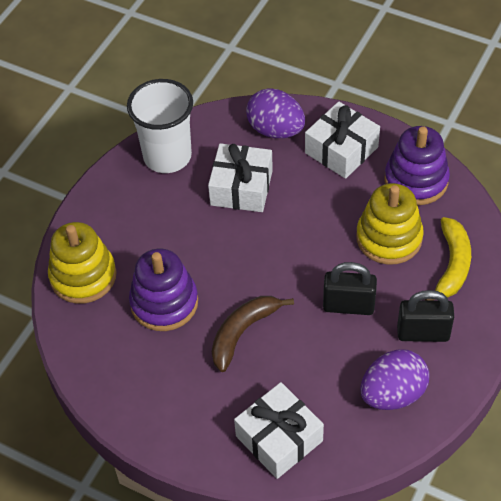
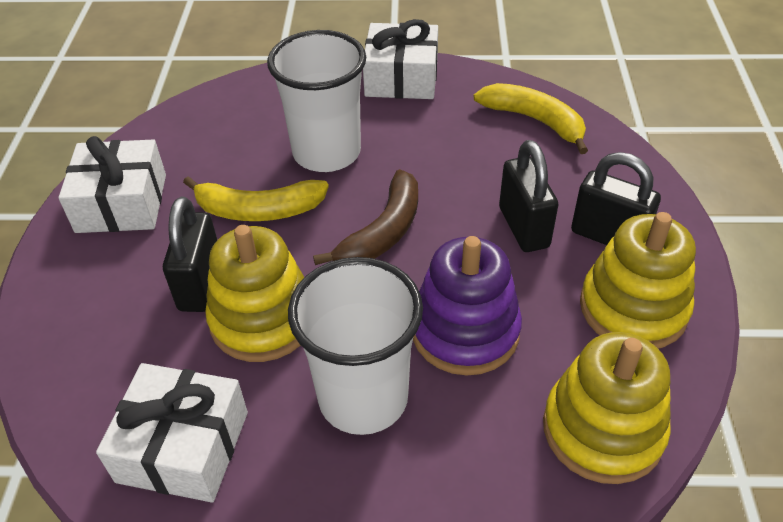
black padlock: [323,262,377,315] [397,290,454,342] = 2 -> [163,197,217,312] [499,140,558,252] [571,152,661,245] = 3
purple egg: [246,88,305,138] [360,349,430,410] = 2 -> none = 0
purple stacking toy: [129,249,198,331] [384,126,450,205] = 2 -> [413,236,522,376] = 1
white cup: [127,79,193,173] = 1 -> [267,30,366,172] [288,257,423,435] = 2
yellow banana: [425,217,471,301] = 1 -> [183,176,329,221] [474,83,588,154] = 2
yellow stacking toy: [48,222,117,304] [356,183,424,265] = 2 -> [205,225,304,362] [543,332,671,484] [580,212,696,349] = 3

